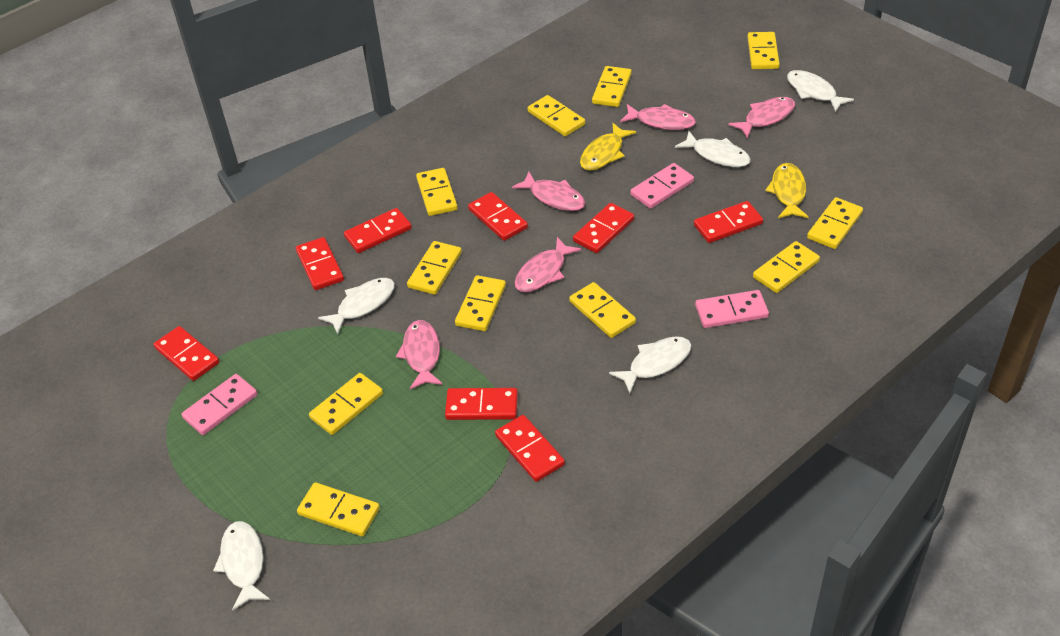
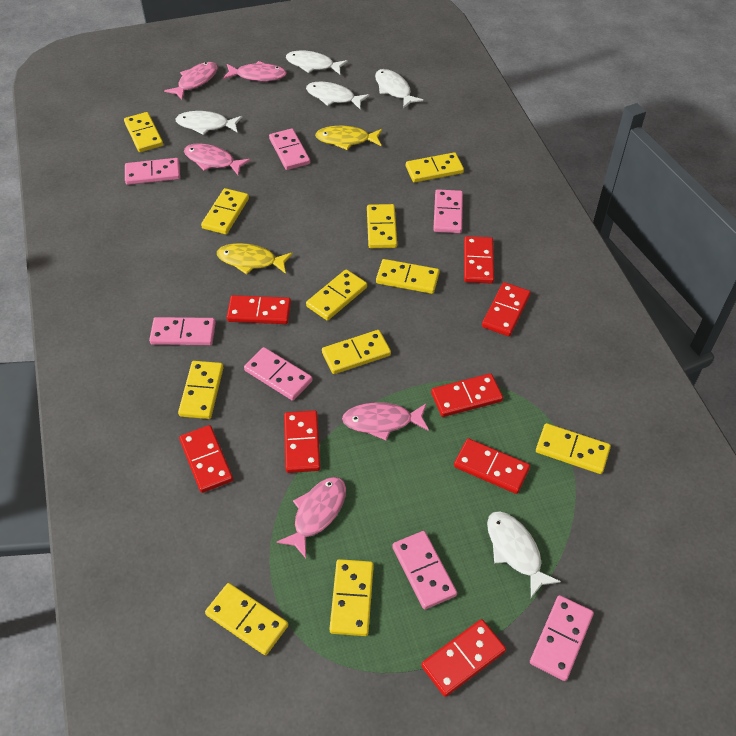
pink domino: [181,374,257,435] [630,163,694,209] [695,290,769,328] = 3 -> [125,158,180,185] [149,317,216,345] [244,347,312,401] [269,128,310,170] [392,531,457,609] [433,189,463,233] [530,595,594,681] = 7

